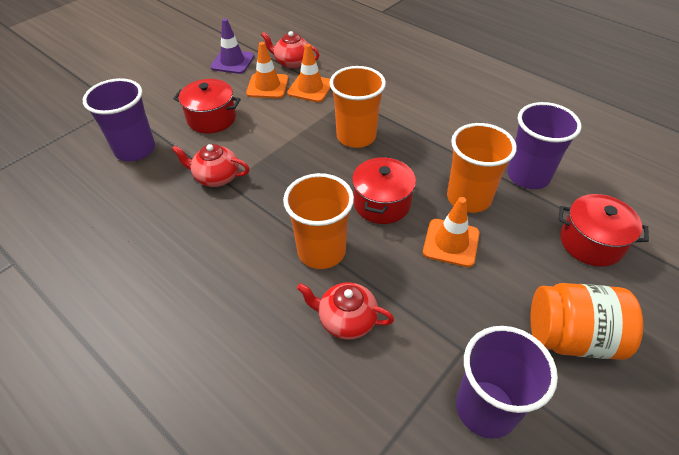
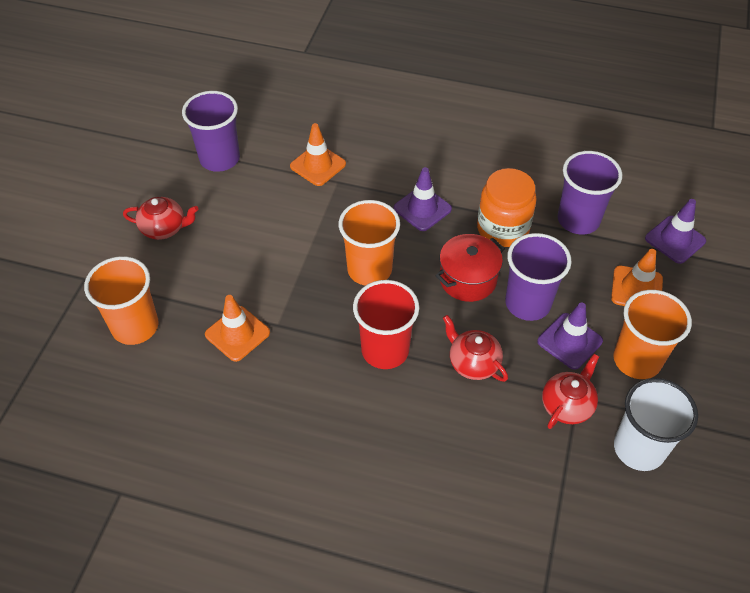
purple traffic cone: [210,18,254,74] = 1 -> [393,167,452,231] [537,302,603,370] [645,199,706,264] = 3
red cup: none = 0 -> [353,280,419,369] = 1
red pot: [173,79,241,134] [352,156,416,224] [559,194,649,267] = 3 -> [436,234,505,302] = 1
white cup: none = 0 -> [614,378,698,471] = 1

